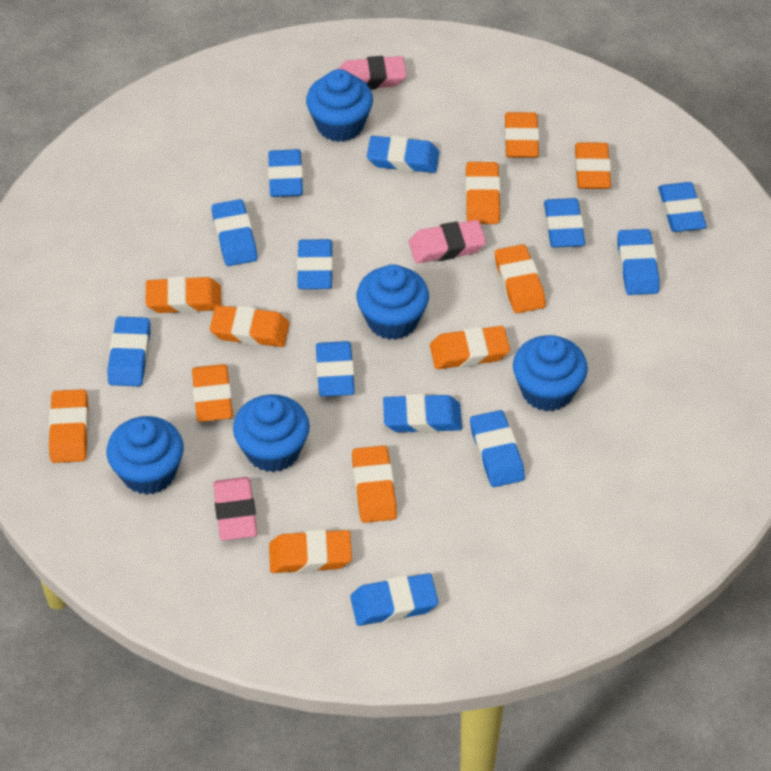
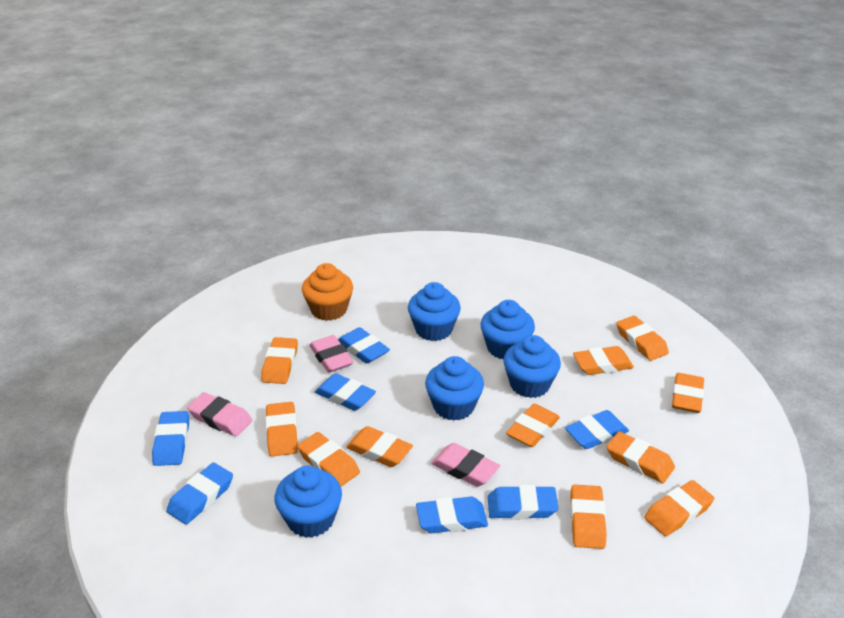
blue eraser: [108,317,150,386] [212,199,257,266] [268,149,303,197] [297,239,333,289] [316,341,355,397] [350,573,438,626] [367,136,440,173] [383,394,462,433] [470,410,525,487] [544,198,585,248] [618,229,659,295] [658,182,707,232] = 12 -> [152,411,189,466] [166,463,233,525] [315,373,376,411] [338,327,390,364] [416,496,488,533] [487,485,559,519] [565,410,629,449] = 7
orange cupcake: none = 0 -> [302,263,353,321] = 1

